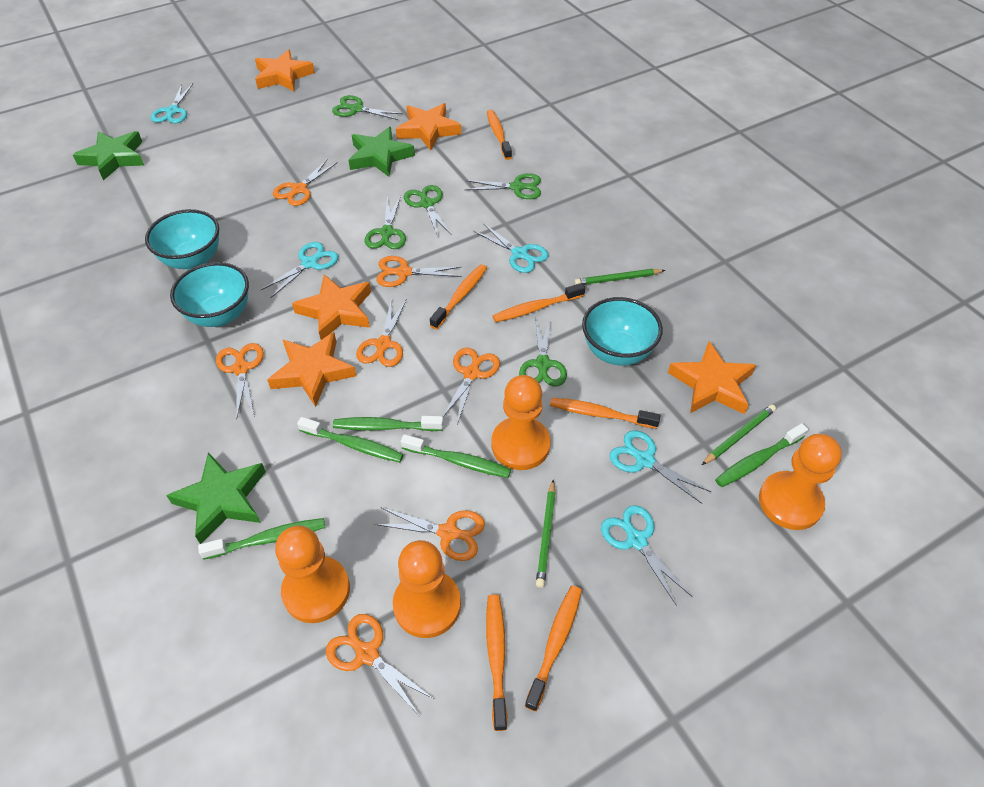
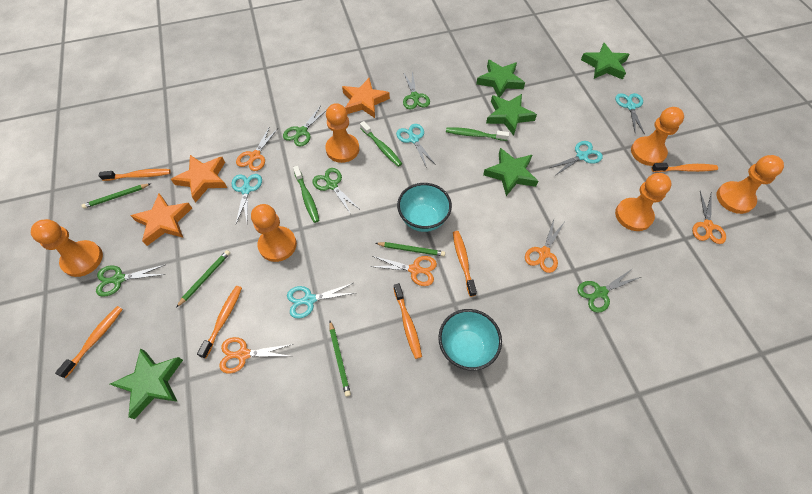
green pencil: [536,480,556,588] [574,269,665,285] [702,405,776,465] = 3 -> [81,184,150,209] [176,250,230,308] [329,321,351,397] [376,242,445,256] = 4
green star: [73,131,144,181] [166,452,266,544] [348,127,415,177] = 3 -> [110,348,183,419] [476,60,525,98] [483,148,538,196] [486,94,537,136] [581,43,629,79] = 5
green toothbrush: [198,518,326,560] [297,417,404,463] [333,416,444,431] [401,434,511,478] [715,423,808,487] = 5 -> [293,166,320,223] [360,121,402,167] [446,127,509,141] = 3
orange pawn: [275,525,350,623] [393,540,461,638] [492,375,551,470] [759,434,842,530] = 4 -> [31,219,103,277] [251,204,297,262] [325,103,359,163] [615,173,672,231] [631,107,684,166] [717,155,784,214] = 6
orange scissors: [216,343,264,419] [273,159,338,206] [326,614,435,715] [356,299,407,367] [374,507,485,561] [376,256,462,287] [443,348,500,424] = 7 -> [219,337,293,373] [236,126,277,171] [370,256,437,286] [525,219,564,273] [692,191,726,244] = 5
orange star: [255,49,315,91] [267,332,356,407] [292,274,371,340] [396,103,461,151] [668,341,756,414] = 5 -> [131,193,192,246] [171,155,227,202] [342,78,390,118] = 3
turquoise bowl: [145,209,219,270] [170,262,249,327] [582,297,663,366] = 3 -> [397,183,452,232] [438,309,502,371] = 2

